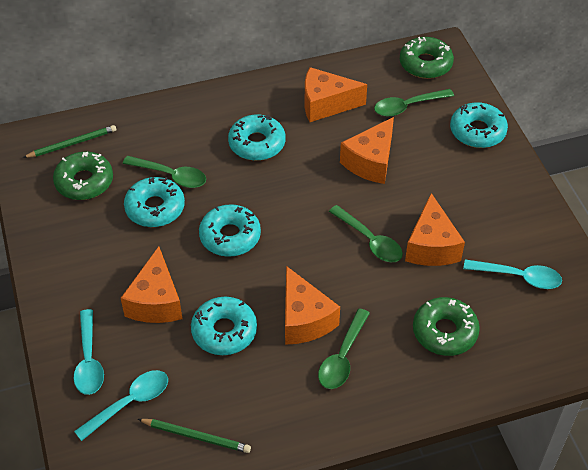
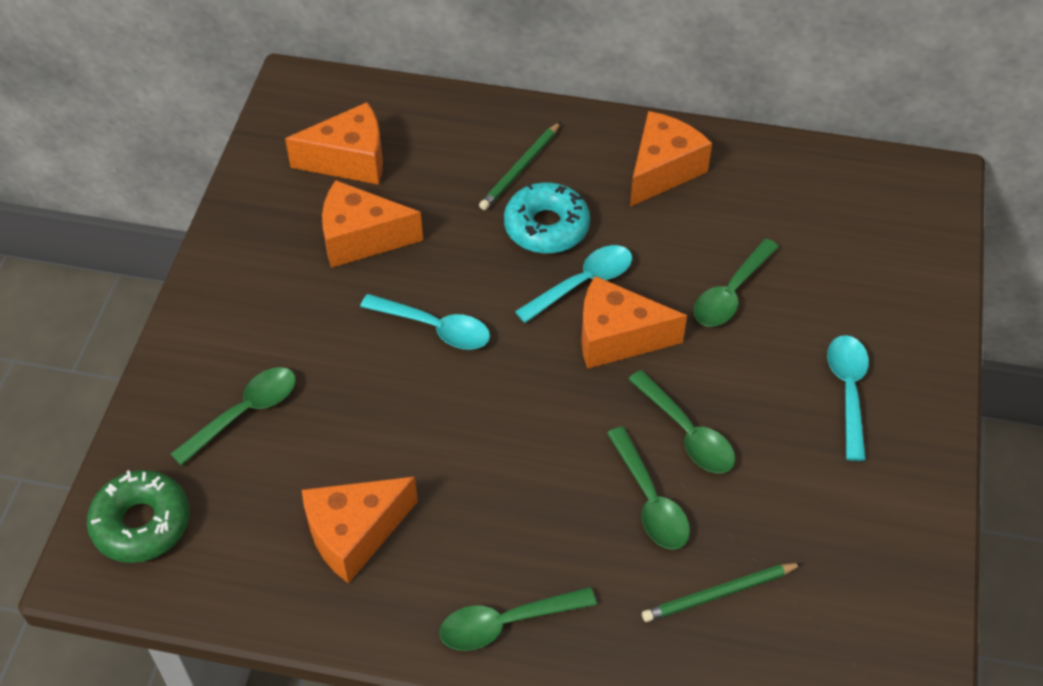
green donut: [53,152,113,200] [400,37,454,79] [413,297,480,356] = 3 -> [87,470,190,563] = 1
green spoon: [123,156,206,188] [318,309,370,389] [329,205,403,263] [374,89,454,117] = 4 -> [170,367,296,466] [439,587,597,651] [607,427,690,550] [628,370,735,473] [693,239,779,327] = 5
turquoise donut: [124,177,185,227] [191,297,257,355] [199,204,261,257] [228,114,285,161] [450,102,508,148] = 5 -> [504,182,590,254] = 1

